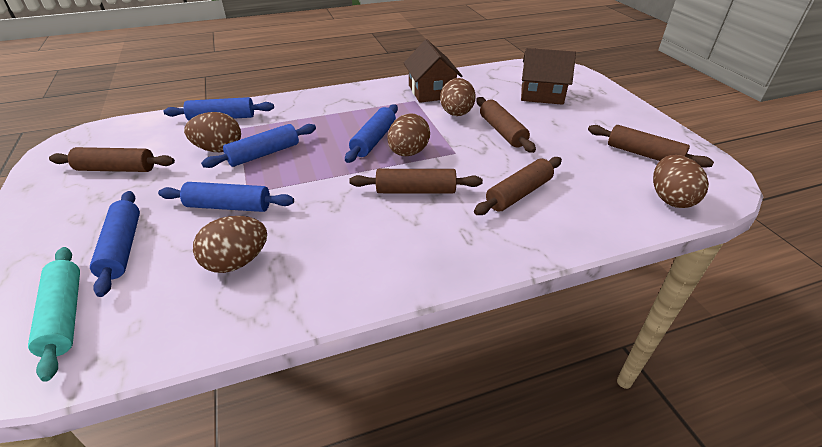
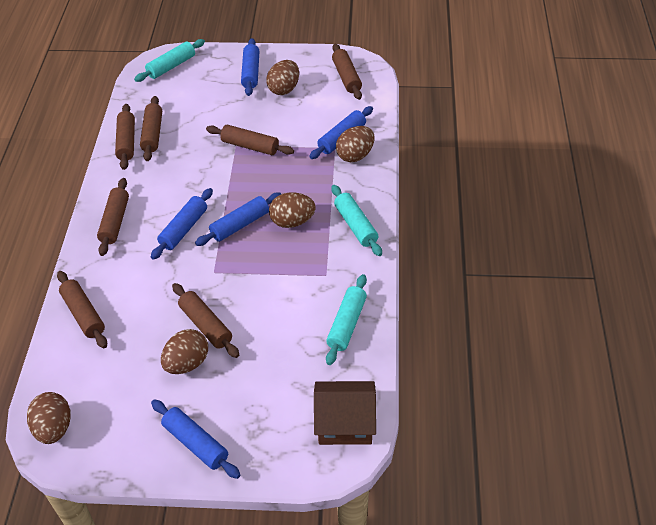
brown house: [404,39,462,103] [521,48,576,105] = 2 -> [314,381,376,445] = 1
brown rolling pin: [49,147,175,172] [350,169,483,194] [474,157,562,215] [476,97,536,153] [588,125,714,168] = 5 -> [57,271,107,348] [97,178,129,256] [115,104,135,170] [140,96,162,161] [172,283,239,358] [206,125,294,155] [332,44,362,100] = 7
turquoise rolling pin: [28,247,80,382] = 1 -> [134,39,205,82] [326,274,367,365] [331,185,382,256] = 3

